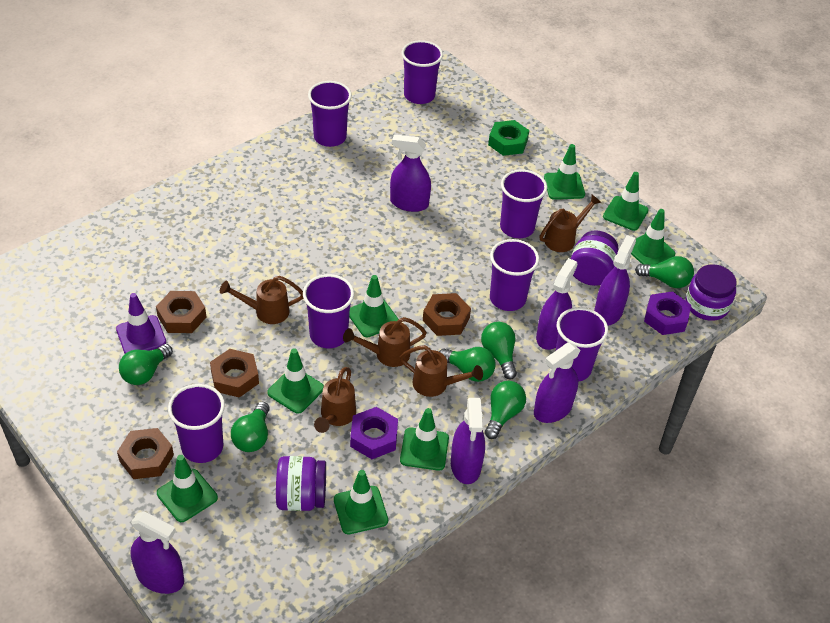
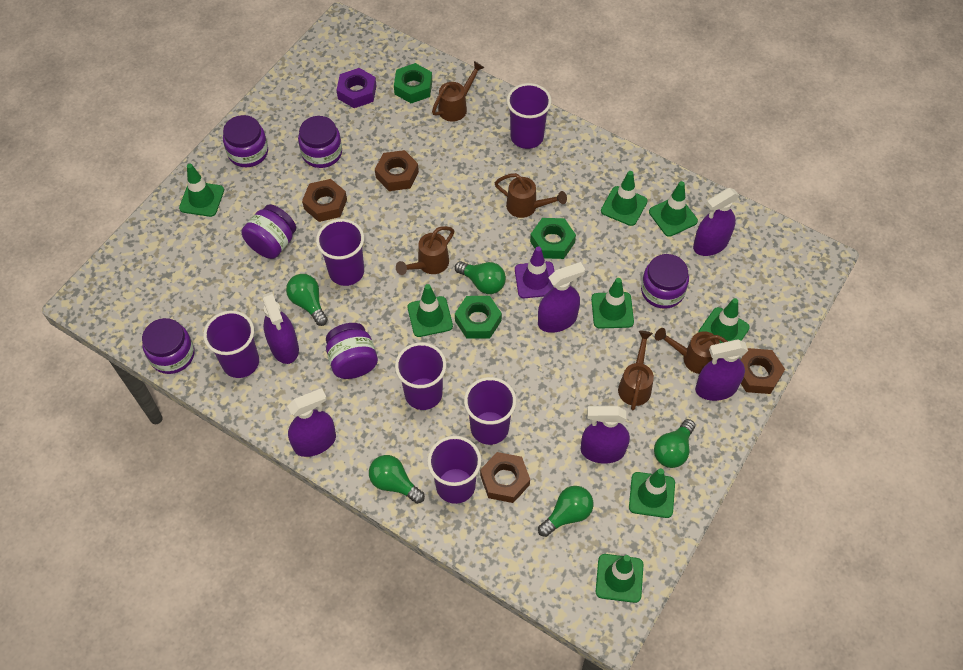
green light bulb: [119,344,173,385] [231,402,270,452] [439,347,496,382] [481,322,517,379] [485,381,526,439] [635,256,694,288] = 6 -> [286,274,328,326] [369,455,425,504] [455,261,506,294] [538,486,593,537] [654,419,695,468] = 5
green nut: [488,120,529,156] = 1 -> [394,63,432,103] [455,296,502,339] [530,218,576,259] = 3
purple cup: [168,384,225,463] [303,274,354,348] [308,81,352,147] [402,40,443,104] [490,239,539,311] [500,169,547,238] [556,307,608,382] = 7 -> [203,311,259,378] [316,219,364,286] [395,342,446,410] [427,436,481,504] [464,377,516,445] [507,83,551,149] = 6
purple jar: [276,456,326,511] [571,230,618,286] [686,264,737,321] = 3 -> [142,318,195,374] [223,115,268,167] [242,204,296,259] [298,116,342,168] [326,323,378,379] [641,254,689,309] = 6
purple nut: [350,407,398,459] [644,291,691,335] = 2 -> [337,68,376,108] = 1

